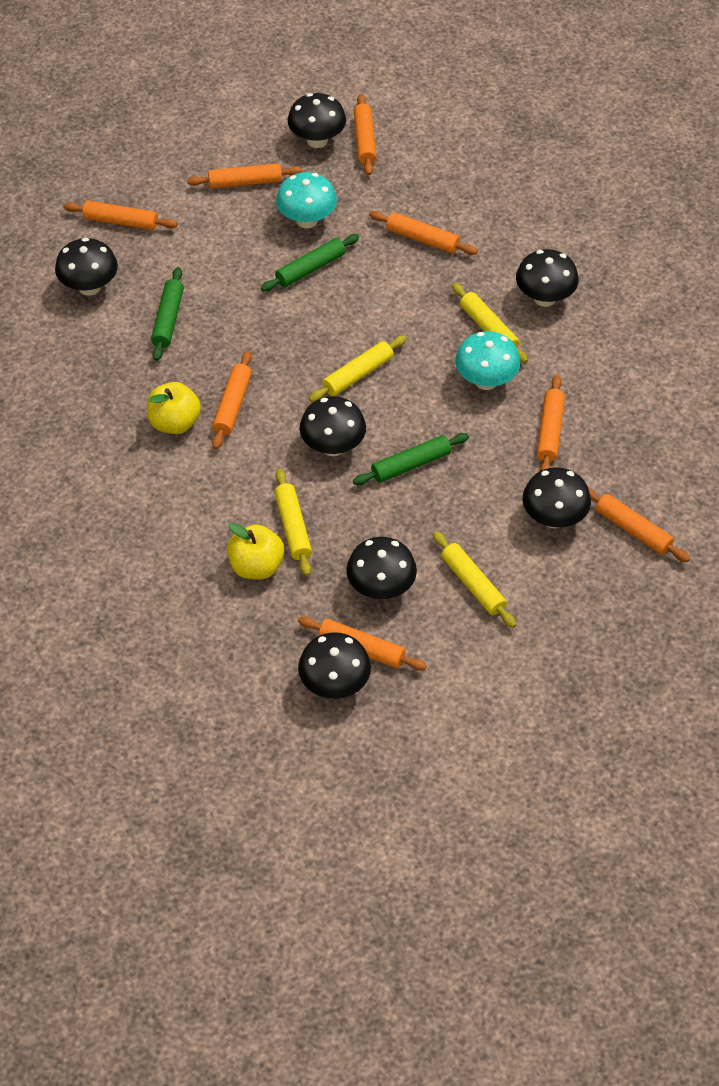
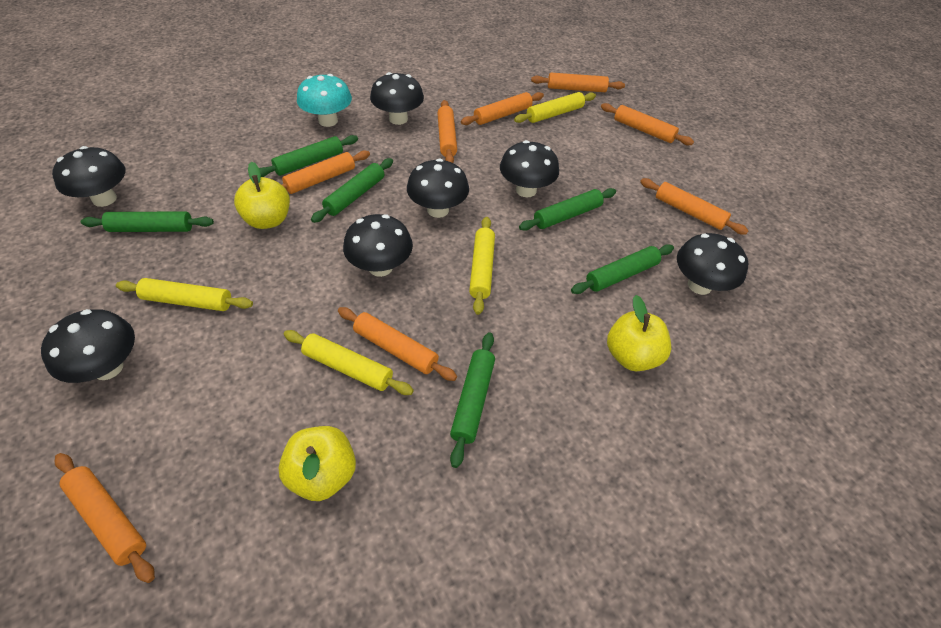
green rolling pin: [151,267,184,361] [261,234,359,292] [353,433,469,485] = 3 -> [81,212,214,232] [259,135,358,177] [311,158,393,223] [450,332,495,468] [519,188,616,231] [571,244,674,294] = 6
turquoise mushroom: [276,172,337,228] [455,331,520,390] = 2 -> [297,74,352,127] = 1
yellow apple: [147,382,201,434] [227,523,284,579] = 2 -> [234,162,290,229] [278,426,356,501] [607,295,671,371] = 3

